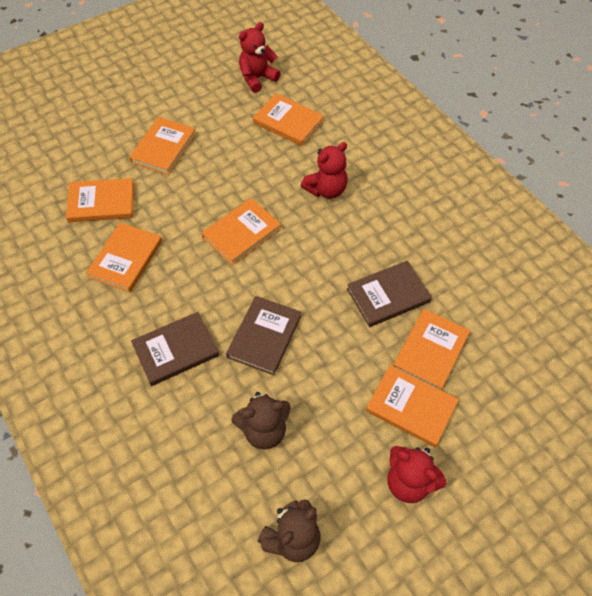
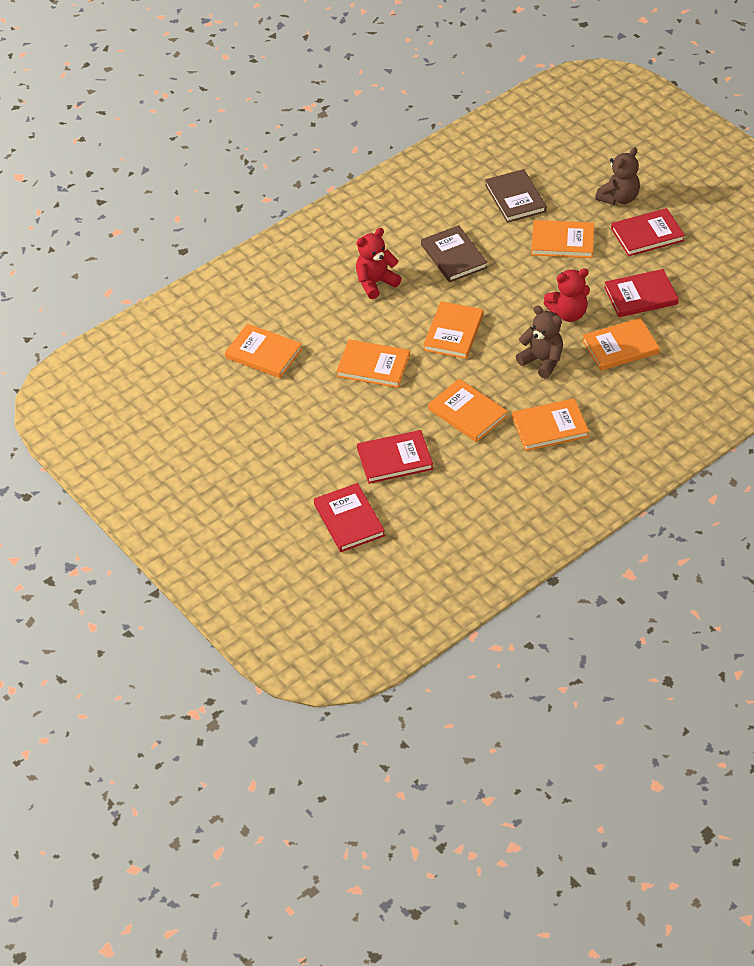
brown book: [131,312,219,386] [226,296,302,375] [347,261,432,327] = 3 -> [421,225,488,282] [485,169,547,223] = 2
red book: none = 0 -> [314,483,385,552] [357,430,433,484] [604,269,679,317] [611,208,685,256] = 4
red teddy bear: [239,22,281,93] [301,142,348,199] [387,446,446,503] = 3 -> [356,228,402,299] [544,268,590,322] = 2

